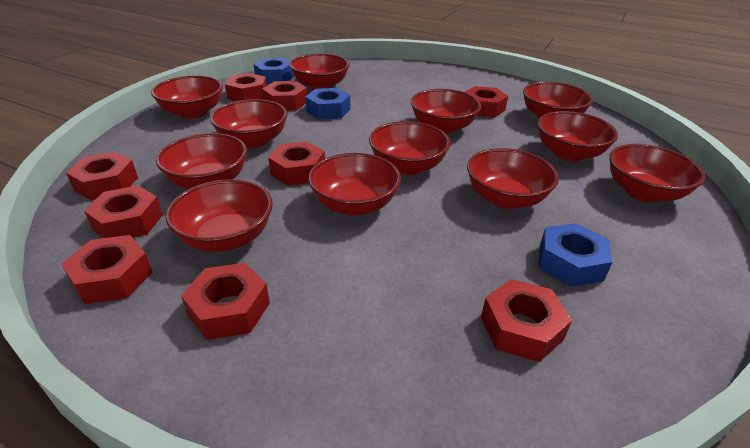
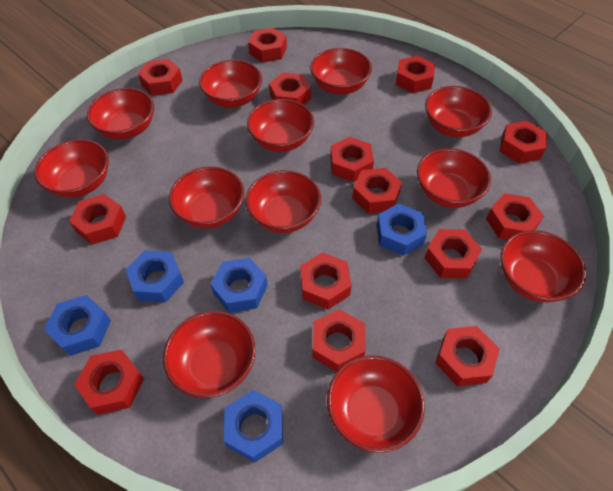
blue nut: [254,58,294,84] [305,88,350,120] [539,223,613,287] = 3 -> [44,295,111,356] [126,250,184,302] [210,258,268,313] [224,390,283,462] [377,204,427,256] = 5
red nut: [62,235,152,304] [66,152,138,200] [84,185,163,238] [181,263,270,340] [225,73,267,101] [262,81,307,111] [268,141,325,186] [465,86,508,118] [481,279,572,362] = 9 -> [69,194,126,245] [74,350,144,415] [138,59,183,96] [248,28,287,63] [269,73,311,105] [300,252,351,309] [312,309,366,372] [330,137,374,182] [352,168,402,214] [396,56,435,93] [425,229,482,279] [436,326,500,386] [486,193,544,240] [500,121,547,164] = 14

